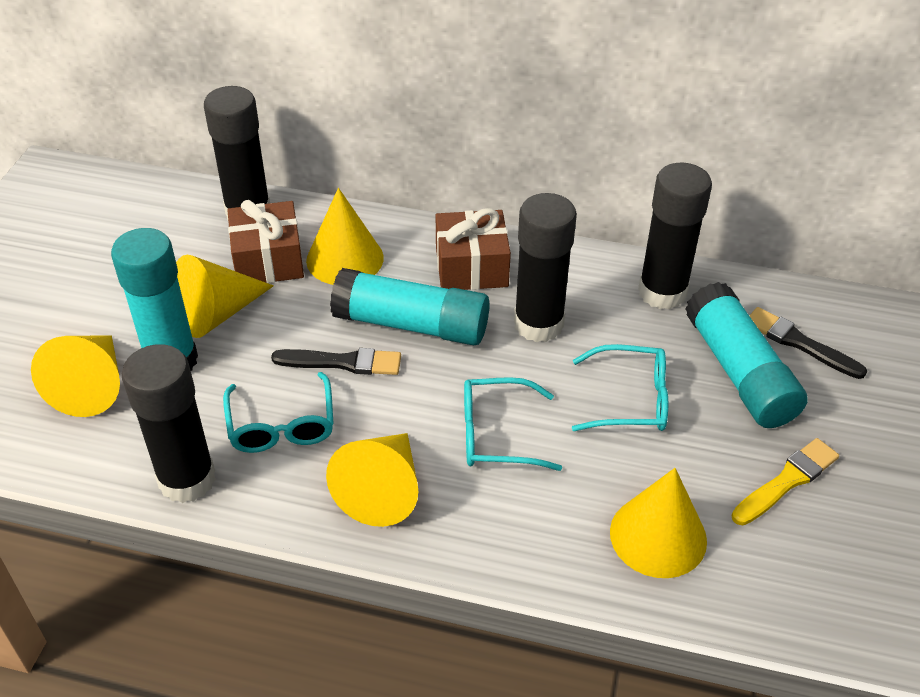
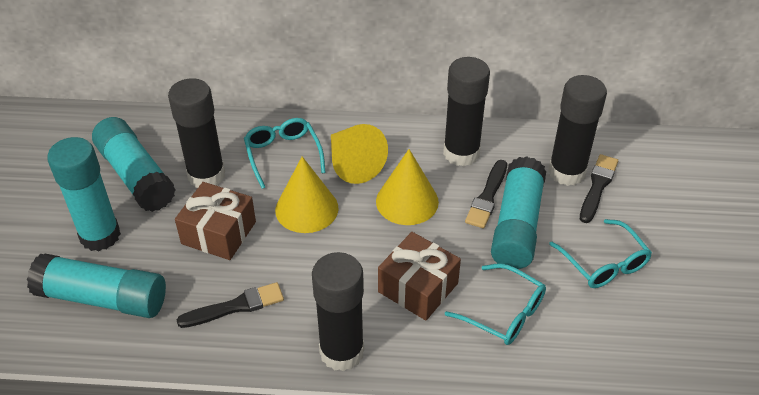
black brush: [271,348,401,375] [749,307,867,379] = 2 -> [177,282,284,328] [465,160,507,228] [580,154,618,223] = 3
turquoise glue stick: [111,228,198,371] [330,268,490,345] [685,282,808,428] = 3 -> [27,253,166,318] [47,137,121,251] [92,117,176,212] [491,156,546,269] = 4
yellow brush: [731,438,839,525] = 1 -> none = 0
yellow cone: [31,335,120,417] [176,255,274,338] [306,188,384,285] [326,433,418,527] [610,468,707,578] = 5 -> [275,156,339,233] [331,124,388,184] [376,149,439,225] = 3

